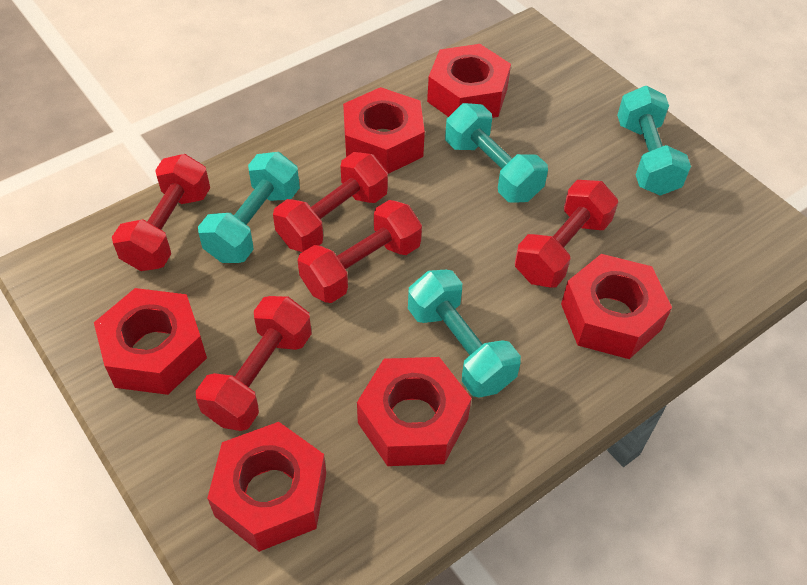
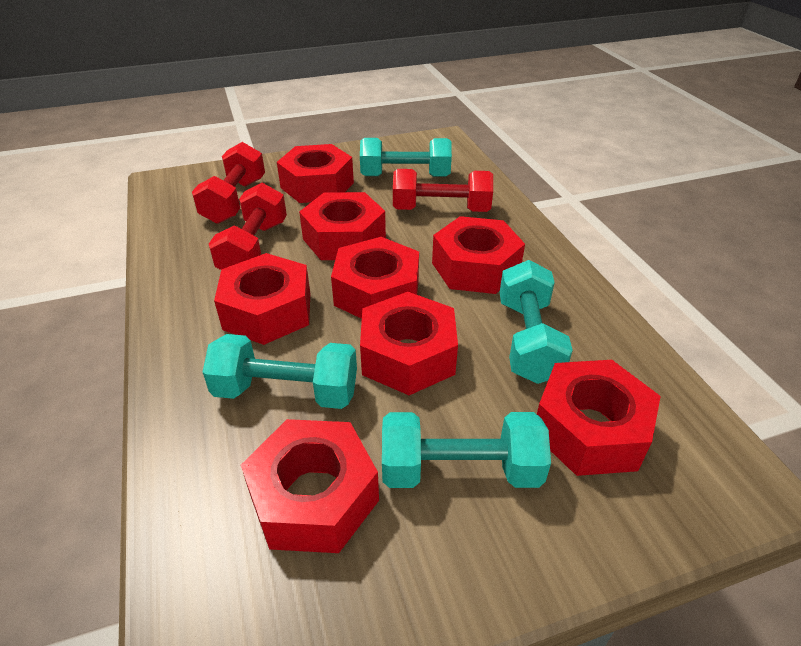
red dumbbell: [112,154,210,271] [196,296,312,431] [273,152,388,252] [298,200,422,303] [515,180,618,288] = 5 -> [192,142,265,224] [209,183,287,270] [393,169,493,212] = 3
red nut: [94,288,207,395] [207,422,326,552] [343,87,425,174] [357,357,472,466] [427,44,511,118] [561,254,672,359] = 6 -> [214,253,310,345] [241,419,379,553] [277,144,354,203] [299,192,386,260] [331,237,419,319] [360,292,458,395] [432,216,525,294] [537,360,661,476] = 8

